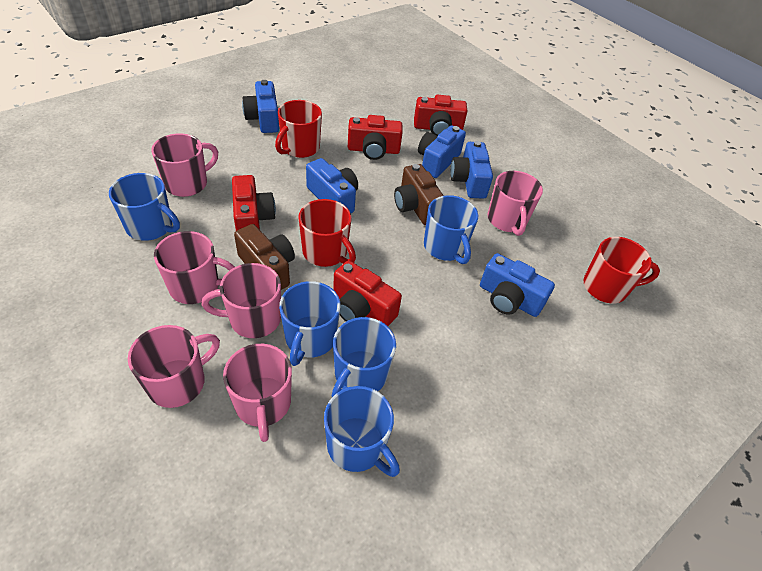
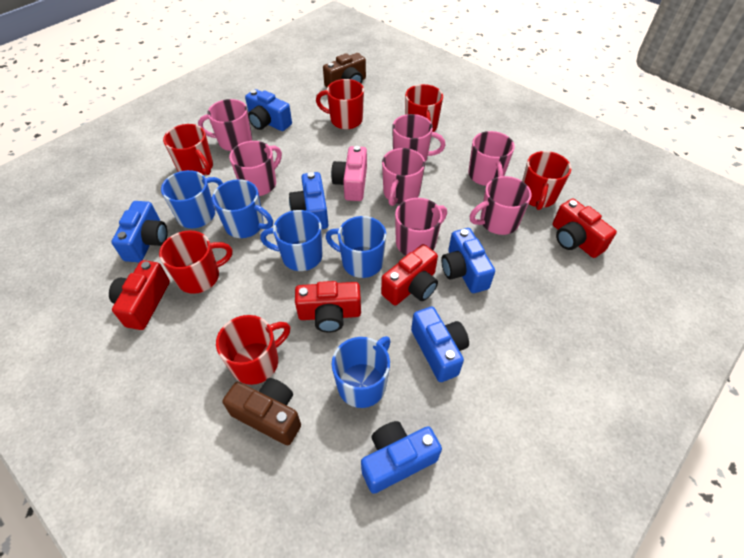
blue camera: [242,80,279,133] [306,158,358,213] [418,125,466,178] [450,141,493,199] [480,253,555,317] = 5 -> [112,201,168,262] [245,89,292,131] [289,172,328,229] [361,421,442,494] [411,307,469,382] [441,228,495,293] = 6
pink camera: none = 0 -> [331,146,367,201] = 1
pink mug: [128,325,220,408] [151,133,218,197] [154,231,235,304] [201,263,281,338] [223,344,292,442] [487,171,543,236] = 6 -> [198,99,252,151] [229,141,282,196] [382,148,425,206] [392,114,446,162] [395,198,447,255] [468,131,514,186] [470,176,531,235] = 7
red mug: [275,100,322,158] [298,199,356,267] [583,237,660,304] = 3 -> [159,230,232,294] [163,124,213,175] [216,315,290,385] [316,79,364,129] [405,84,443,132] [522,151,571,210] = 6

